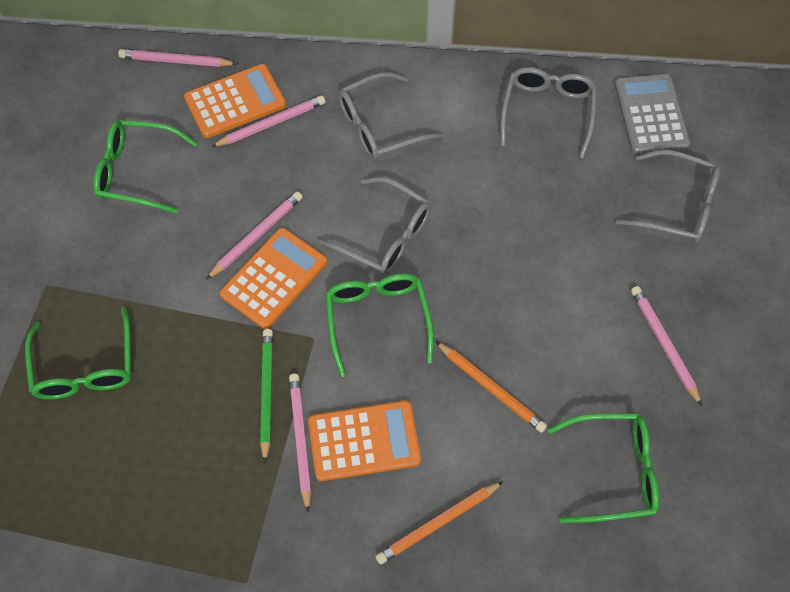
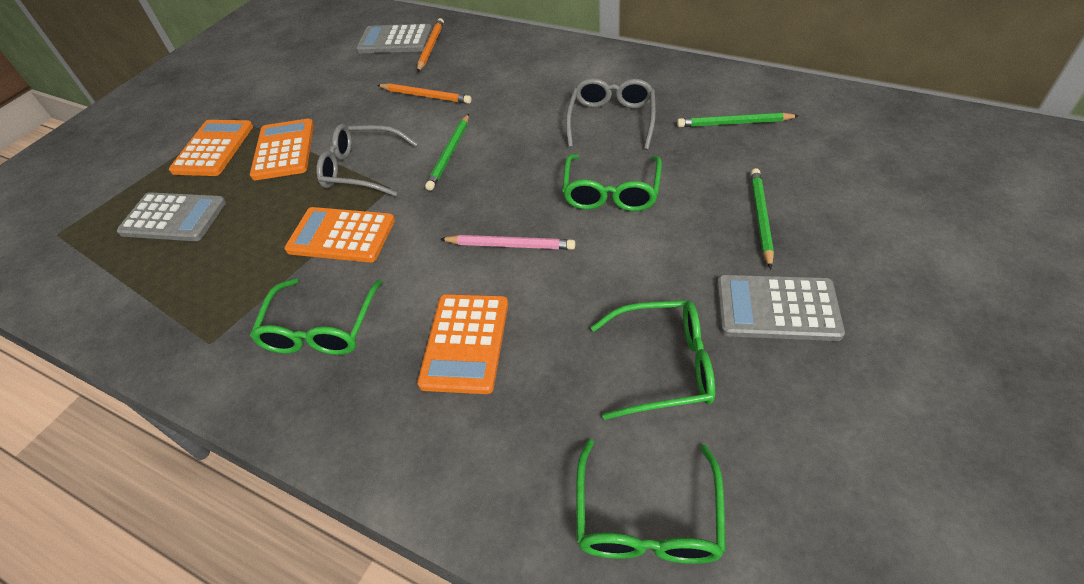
green pencil: [260,329,273,463] = 1 -> [425,114,469,191] [677,112,799,127] [751,168,774,269] = 3
grey calculator: [614,74,690,154] = 1 -> [117,192,226,241] [356,24,432,53] [717,275,845,341] = 3
grey glasses: [316,177,431,275] [338,72,444,160] [500,67,597,158] [616,150,721,243] = 4 -> [316,124,418,197] [566,78,656,150] = 2
orange calculator: [184,64,286,138] [220,228,327,329] [308,400,421,481] = 3 -> [169,120,253,176] [250,118,314,180] [284,207,395,262] [417,294,508,394] = 4
pink pencil: [118,49,237,67] [206,191,303,280] [211,95,325,147] [289,374,311,513] [631,286,702,406] = 5 -> [440,235,575,250] = 1

